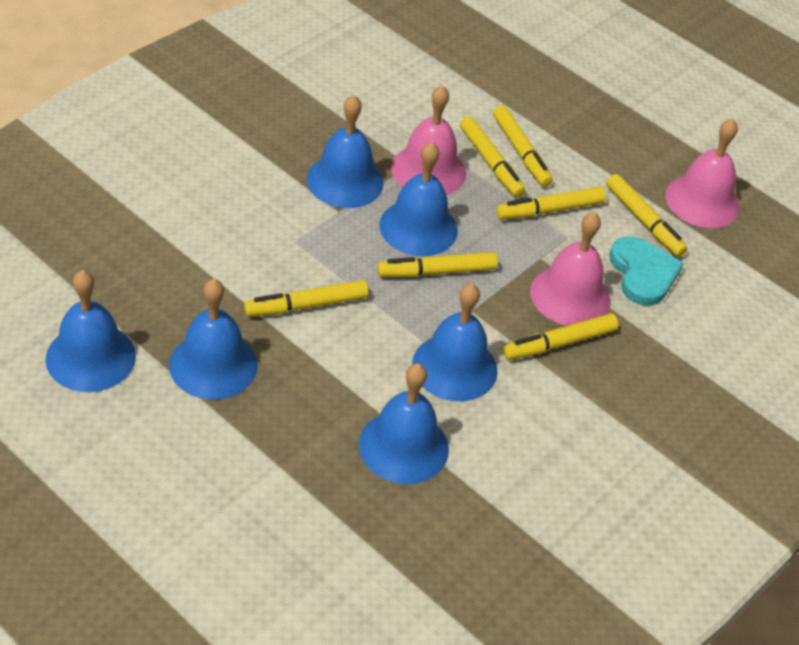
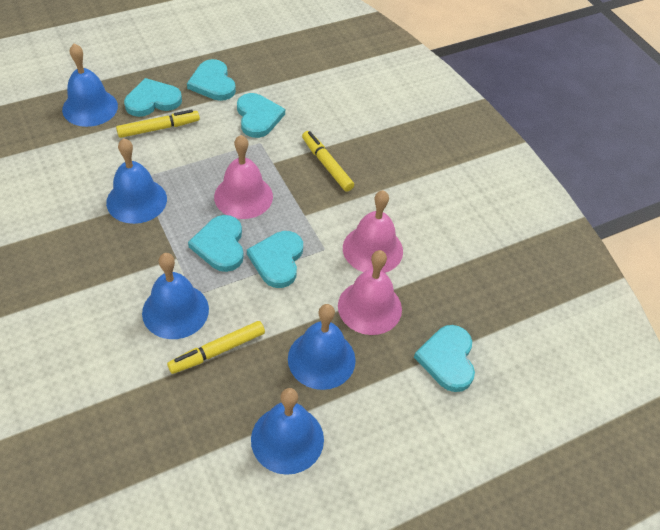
blue bell: [45,270,136,392] [169,279,258,400] [307,95,384,208] [359,363,449,484] [379,142,458,256] [412,283,498,401] = 6 -> [62,43,118,127] [106,138,167,224] [142,253,209,339] [251,388,324,475] [288,304,356,390] = 5
turquoise heart: [610,236,684,306] = 1 -> [124,78,182,117] [187,59,236,101] [188,215,244,272] [237,93,285,138] [247,231,303,288] [414,325,475,392] = 6
yellow marker: [244,280,369,317] [377,252,498,277] [460,116,525,197] [493,105,553,187] [496,187,606,220] [503,313,618,360] [606,174,687,257] = 7 -> [116,109,200,138] [167,321,265,374] [302,131,354,192] = 3

